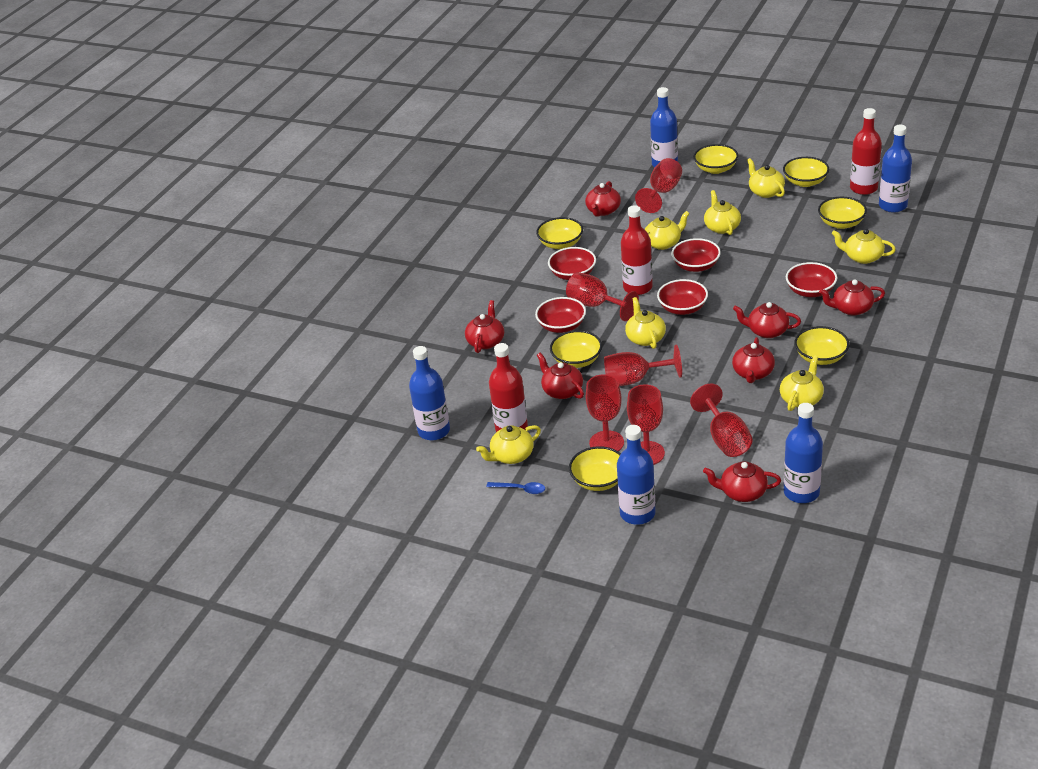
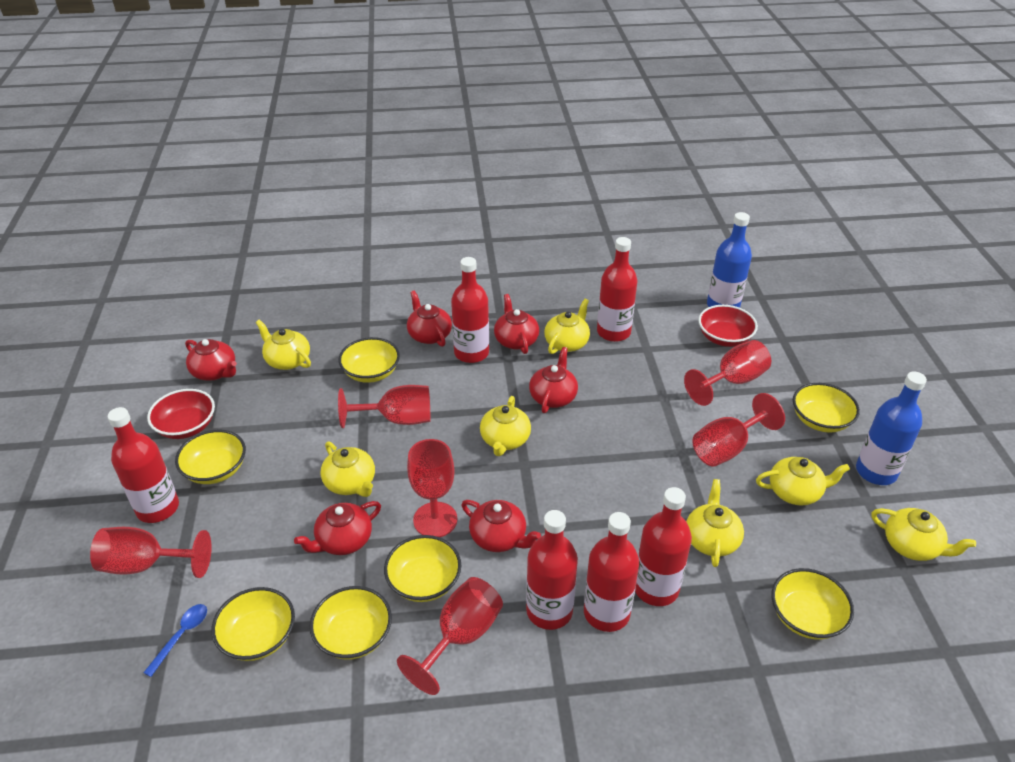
blue bottle: [409,346,450,440] [617,425,656,525] [650,87,678,167] [784,403,823,503] [879,125,912,213] = 5 -> [707,212,752,308] [856,371,927,485] = 2
red bottle: [489,343,528,432] [621,205,653,295] [850,108,882,195] = 3 -> [108,407,179,523] [451,257,489,363] [526,510,578,630] [584,512,639,632] [597,237,637,342] [635,487,692,606] = 6
red bowl: [535,297,586,333] [548,247,596,280] [657,279,708,315] [671,238,721,272] [786,262,837,297] = 5 -> [147,389,215,439] [698,305,758,347] = 2
red teapot: [465,300,504,353] [537,353,584,399] [585,181,621,217] [703,461,781,502] [732,337,775,383] [733,302,801,338] [819,279,885,316] = 7 -> [185,339,237,381] [294,501,381,555] [407,290,452,347] [461,500,541,552] [494,294,539,354] [529,347,578,413] = 6

